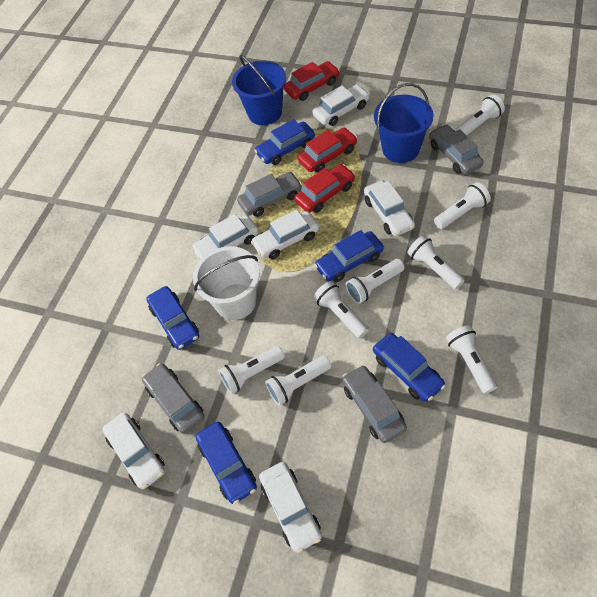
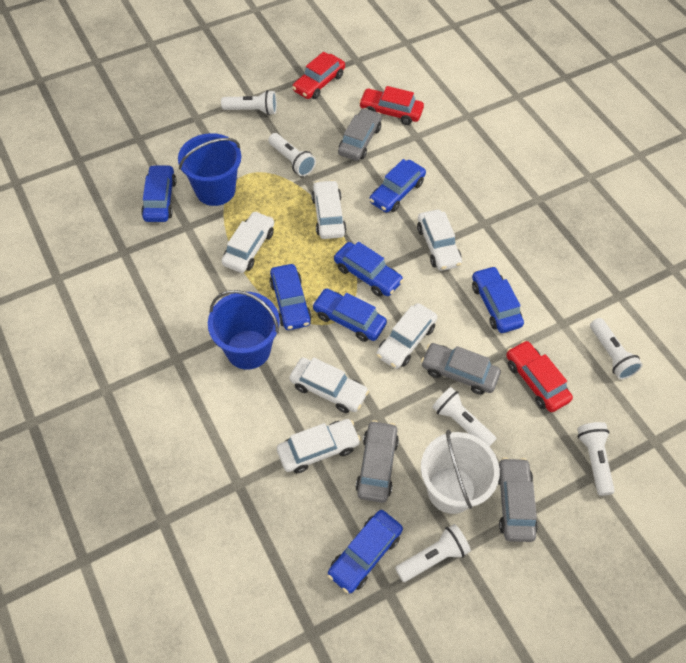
blue car: [146,286,199,350] [196,422,257,504] [254,119,315,165] [314,230,384,282] [373,333,446,402] = 5 -> [141,165,176,222] [269,264,312,330] [312,288,387,342] [327,510,403,593] [334,242,404,296] [369,159,426,213] [472,266,524,333] = 7
white flashlight: [218,346,285,394] [265,355,331,406] [313,281,369,339] [345,259,405,304] [407,235,465,289] [434,182,491,229] [446,325,497,394] [455,95,505,135] = 8 -> [221,90,277,115] [268,133,316,176] [395,524,471,582] [432,387,497,447] [577,422,615,496] [590,318,643,380] = 6

